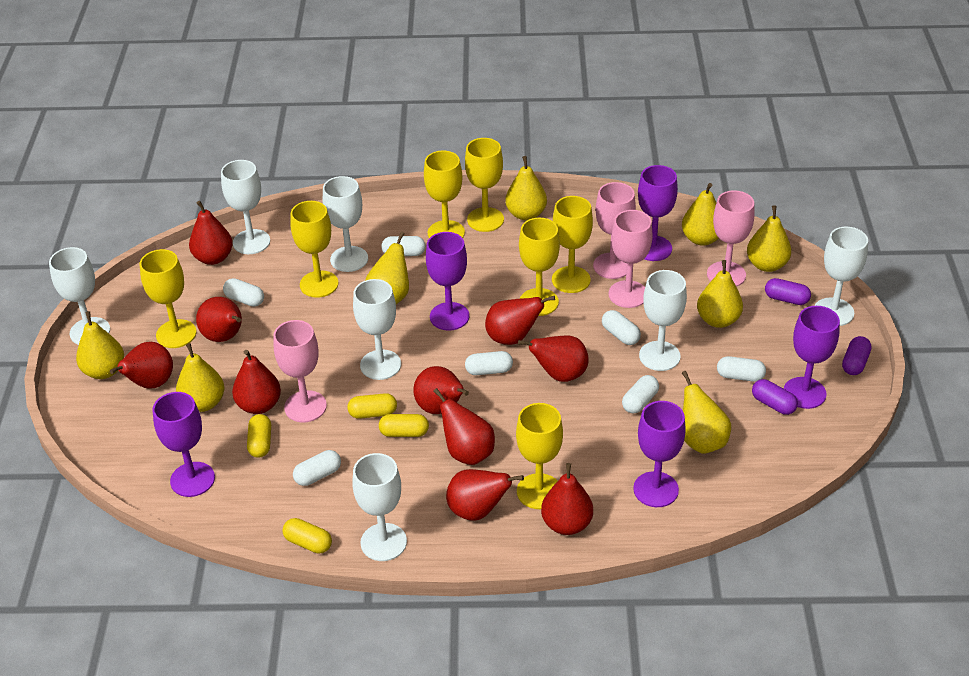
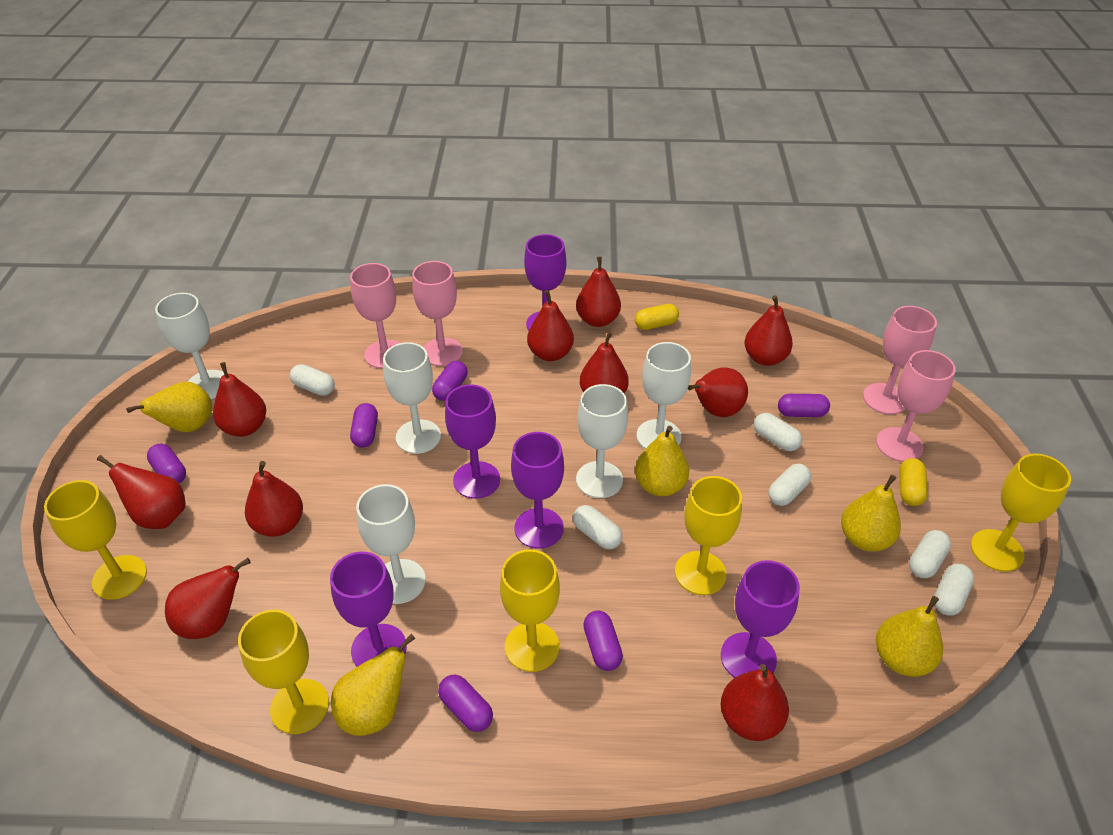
purple capsule: [752,379,798,415] [765,278,811,305] [842,336,872,375] = 3 -> [147,444,186,484] [350,403,378,448] [432,361,468,401] [438,675,493,732] [583,610,623,671] [778,394,830,417] = 6
white capsule: [223,278,264,307] [293,450,341,486] [381,236,425,256] [465,351,513,375] [602,310,641,345] [622,375,659,413] [717,356,766,382] = 7 -> [290,364,335,396] [573,505,622,549] [754,413,802,451] [768,464,811,506] [909,530,951,578] [934,564,974,616] = 6
white goblet: [49,247,110,345] [221,160,270,254] [323,176,368,272] [352,453,407,561] [353,279,401,380] [639,270,687,371] [814,227,868,326] = 7 -> [155,293,224,399] [356,484,426,604] [383,342,441,454] [576,384,628,498] [637,342,691,449] = 5
yellow capsule: [247,414,271,458] [282,518,332,554] [347,393,397,419] [379,414,429,437] = 4 -> [635,304,679,330] [899,458,928,506] = 2
yellow goblet: [140,249,197,348] [291,201,338,298] [424,150,465,238] [465,138,504,232] [516,403,563,509] [519,218,560,316] [552,196,593,293] = 7 -> [44,480,147,600] [238,610,329,734] [500,549,560,672] [675,476,742,595] [971,453,1071,572] = 5
yellow pear: [76,311,124,379] [176,343,225,412] [365,232,409,304] [505,156,547,220] [682,183,719,246] [682,371,731,454] [697,260,743,328] [747,205,791,272] = 8 -> [126,382,212,432] [331,634,416,736] [635,426,689,496] [841,475,901,552] [876,596,943,677] = 5

